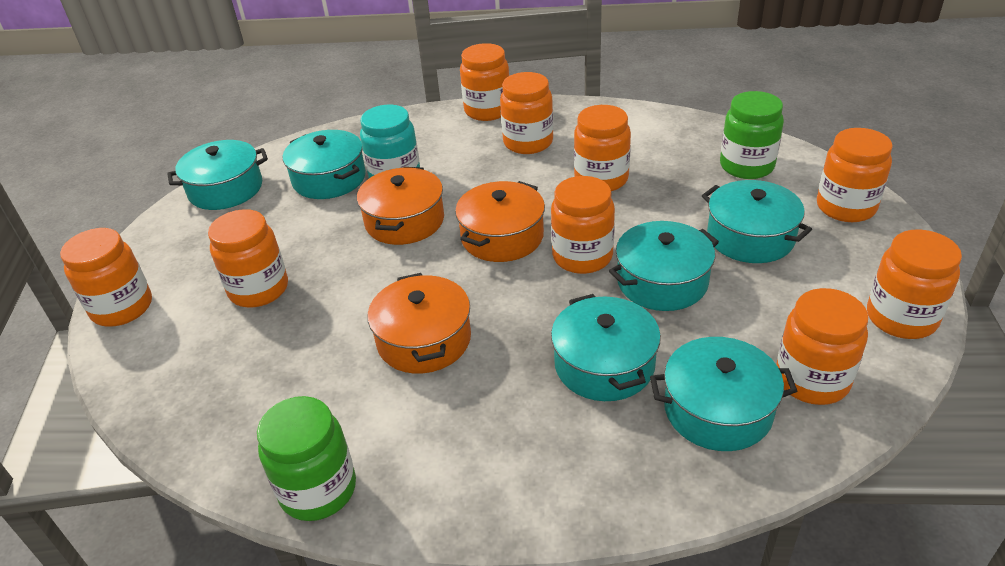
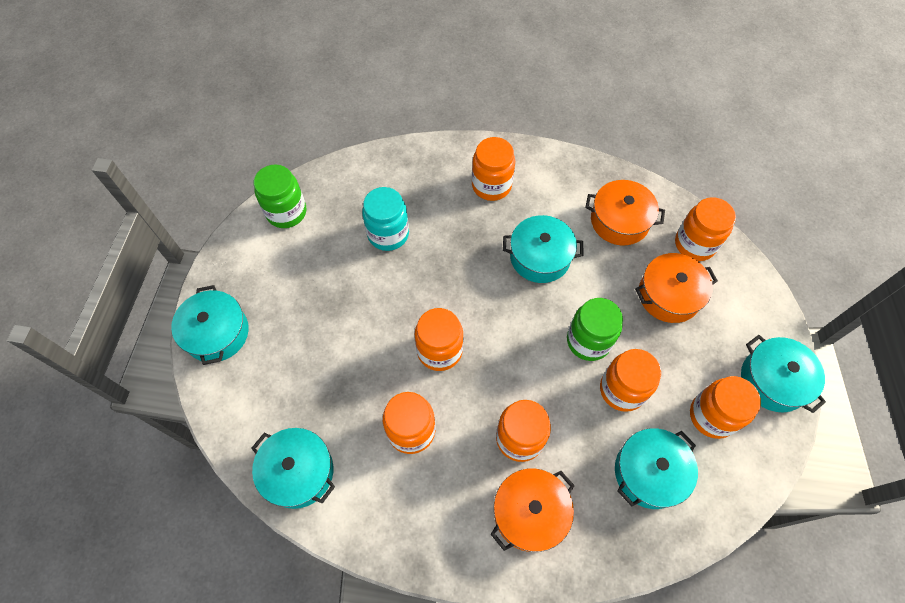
orange jar: [60,228,152,327] [208,209,288,308] [460,43,509,121] [500,72,553,154] [551,176,615,274] [574,105,631,191] [776,288,868,405] [817,128,893,222] [867,229,962,339] = 9 -> [383,392,436,454] [415,308,463,371] [472,137,515,201] [496,400,551,462] [600,349,661,412] [675,197,736,261] [690,376,761,439] = 7
turquoise pot: [167,140,268,210] [283,130,366,199] [551,294,661,401] [609,221,719,311] [650,337,797,451] [702,180,812,263] = 6 -> [171,285,249,365] [252,428,335,509] [503,215,583,283] [615,428,698,509] [741,335,826,413] = 5

